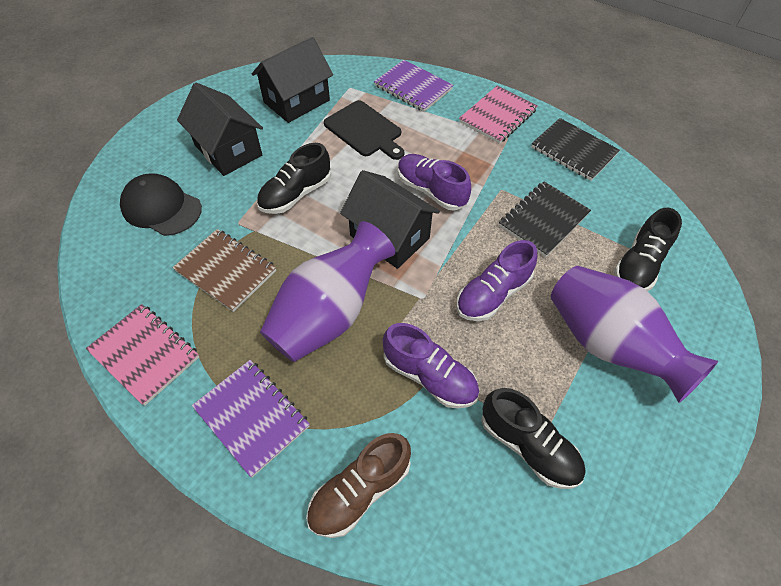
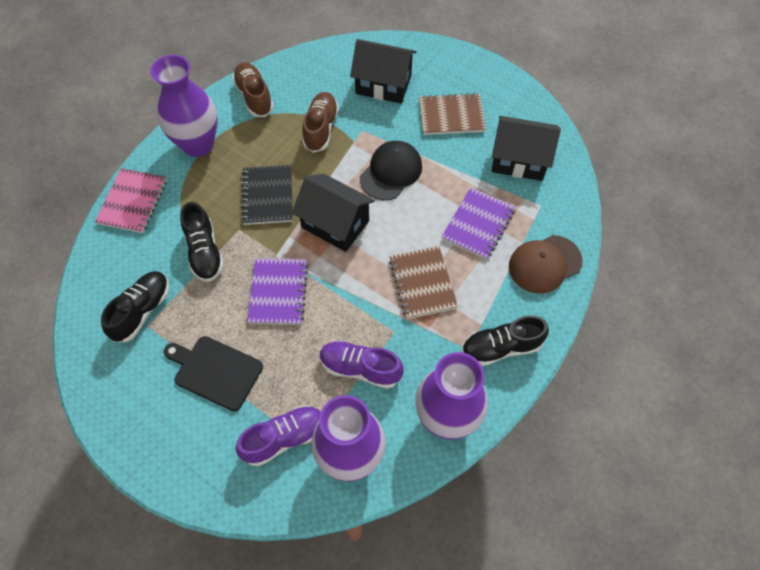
black notebook: [499,181,591,257] [531,118,620,181] = 2 -> [241,165,293,225] = 1
brown cap: none = 0 -> [509,235,583,294] = 1
brown notebook: [172,229,276,312] = 1 -> [389,246,458,319] [419,93,486,135] = 2
brown shoe: [306,433,411,538] = 1 -> [232,62,274,117] [302,92,339,153] = 2
pink notebook: [86,304,199,406] [459,86,537,144] = 2 -> [95,168,167,233] = 1
purple shoe: [383,323,479,409] [398,154,471,211] [456,240,537,321] = 3 -> [236,405,321,466] [320,341,404,389] = 2
purple vase: [260,221,395,362] [551,266,718,403] = 2 -> [151,55,218,157] [311,395,386,481] [415,352,488,440] = 3

